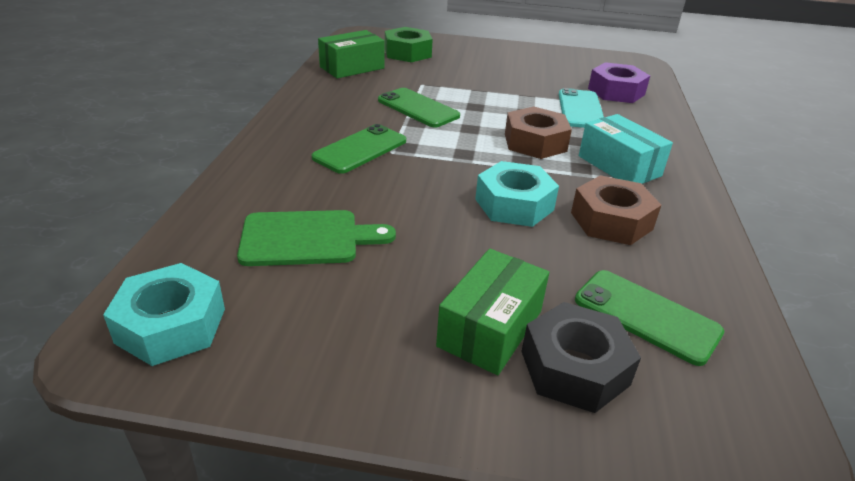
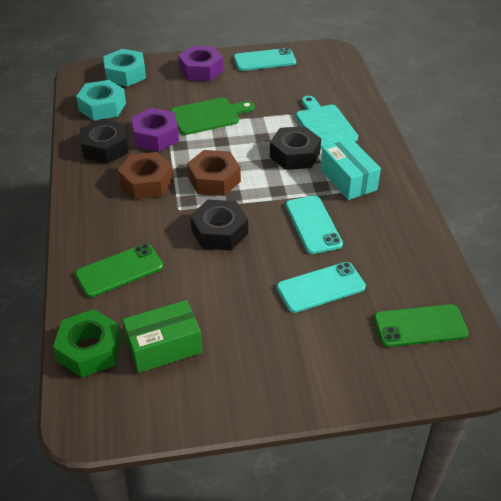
black nut: [521,302,641,413] = 1 -> [80,119,129,164] [190,200,248,250] [270,126,321,170] = 3
green box: [318,30,385,79] [436,249,549,375] = 2 -> [122,300,202,373] = 1
green phone: [312,124,406,174] [378,88,460,128] [575,270,724,366] = 3 -> [75,244,163,297] [374,304,469,347] = 2
purple nut: [588,62,650,103] = 1 -> [131,108,179,151] [178,46,223,81] = 2
turquoise cutting board: none = 0 -> [296,96,358,149] = 1
turquoise phone: [559,88,604,128] = 1 -> [234,48,296,71] [277,262,366,313] [286,196,343,254] = 3

